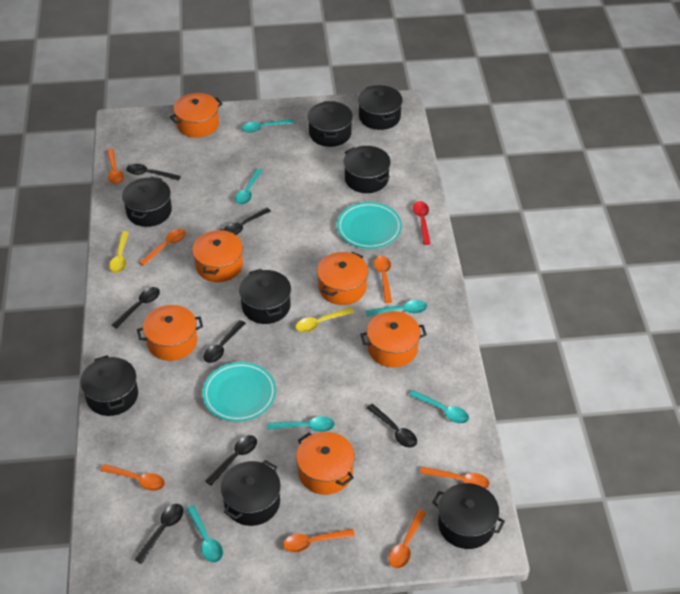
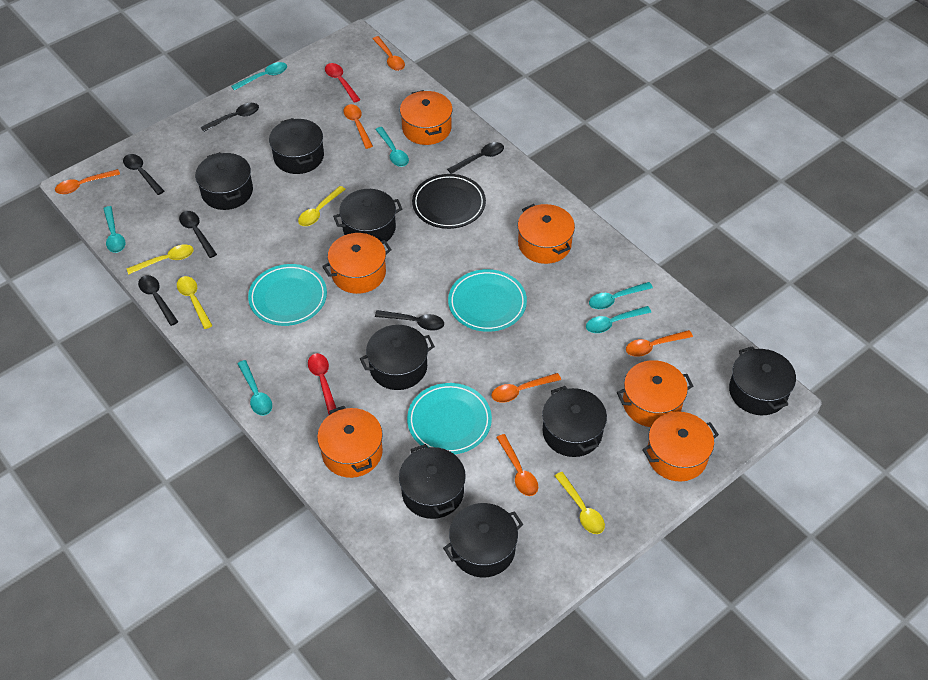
black plate: none = 0 -> [412,174,486,229] = 1
black spoon: [112,287,160,329] [126,164,181,181] [134,504,183,564] [204,320,246,363] [205,435,257,486] [224,208,271,235] [367,404,417,448] = 7 -> [123,154,164,195] [138,275,178,326] [179,211,217,258] [201,103,259,132] [375,310,444,331] [447,142,504,174] = 6
orange spoon: [100,464,165,491] [107,149,124,184] [139,229,186,266] [283,529,355,552] [374,256,392,303] [389,510,426,568] [420,467,490,489] = 7 -> [55,169,120,194] [344,104,373,149] [373,36,405,71] [491,373,561,403] [496,434,538,496] [626,330,693,357] = 6
red spoon: [413,201,431,245] = 1 -> [308,353,336,415] [325,63,360,103] = 2
turquoise plate: [202,362,276,422] [337,202,402,249] = 2 -> [248,264,327,326] [407,383,492,454] [448,269,527,332] = 3
yellow spoon: [109,231,129,273] [296,307,354,332] = 2 -> [126,244,194,274] [177,276,213,329] [298,186,346,226] [555,472,605,534] = 4

